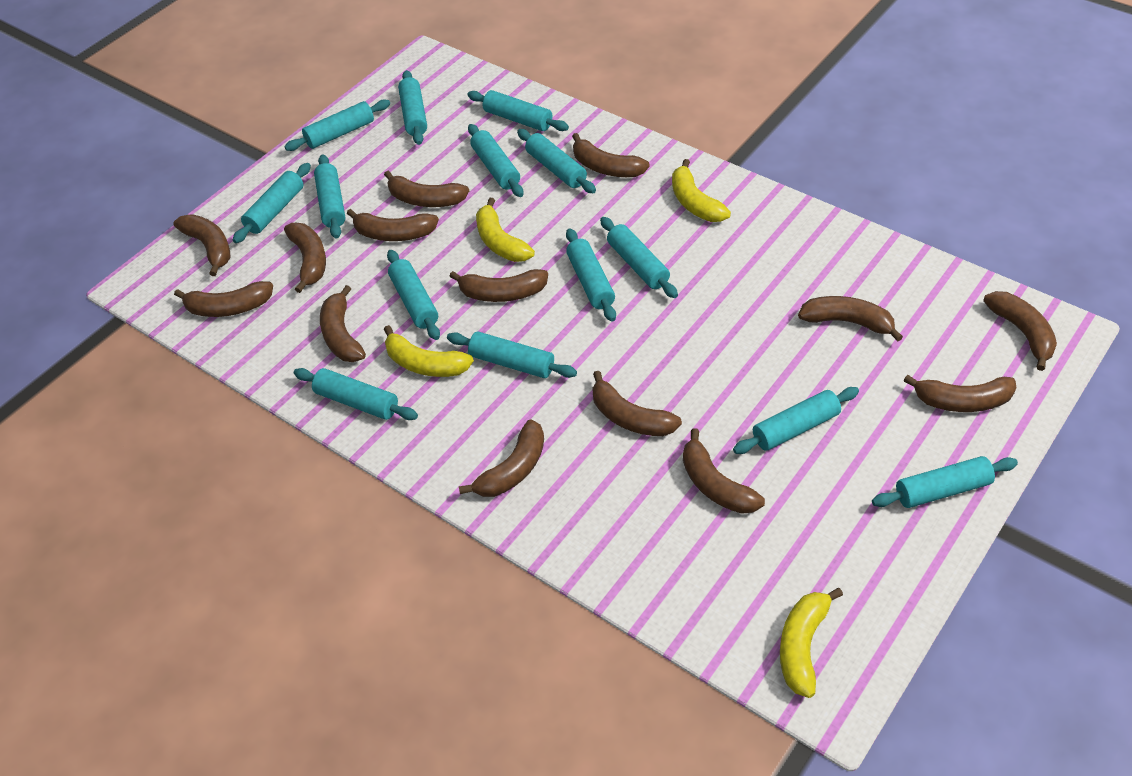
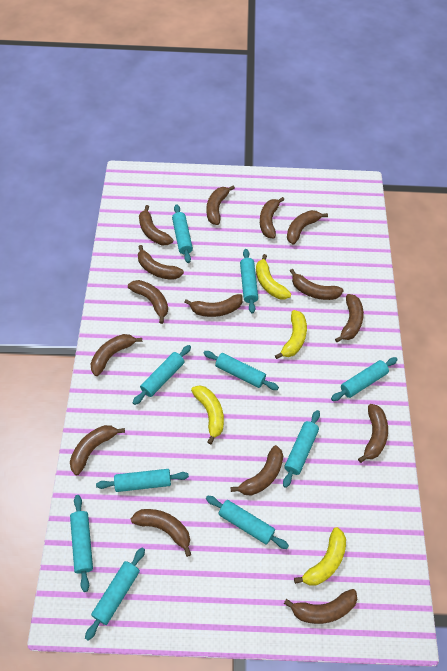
brown banana: [173,214,231,276] [174,281,273,317] [284,223,326,293] [320,285,366,362] [347,209,439,241] [384,171,469,207] [449,269,548,302] [459,419,544,497] [572,133,650,177] [592,371,682,436] [683,428,765,514] [798,296,903,341] [903,375,1017,412] [983,291,1057,371] = 14 -> [70,425,125,475] [91,334,142,376] [128,280,168,324] [131,509,191,557] [138,245,184,280] [139,205,173,245] [184,294,243,317] [207,186,235,225] [231,445,283,496] [260,197,284,238] [284,589,357,624] [287,210,328,244] [290,269,344,300] [335,294,364,342] [358,404,388,463] = 15
turquoise rolling pin: [233,163,311,243] [284,99,390,151] [294,368,418,420] [314,154,345,239] [387,250,440,340] [398,70,427,145] [447,331,577,378] [467,90,569,131] [468,124,523,197] [517,129,596,194] [566,228,616,322] [600,217,678,298] [733,387,859,454] [872,456,1018,508] = 14 -> [70,495,93,592] [85,548,145,641] [96,469,189,492] [133,345,191,405] [172,204,193,263] [203,351,279,390] [206,496,289,549] [240,249,258,313] [283,410,320,488] [331,357,398,401] = 10

